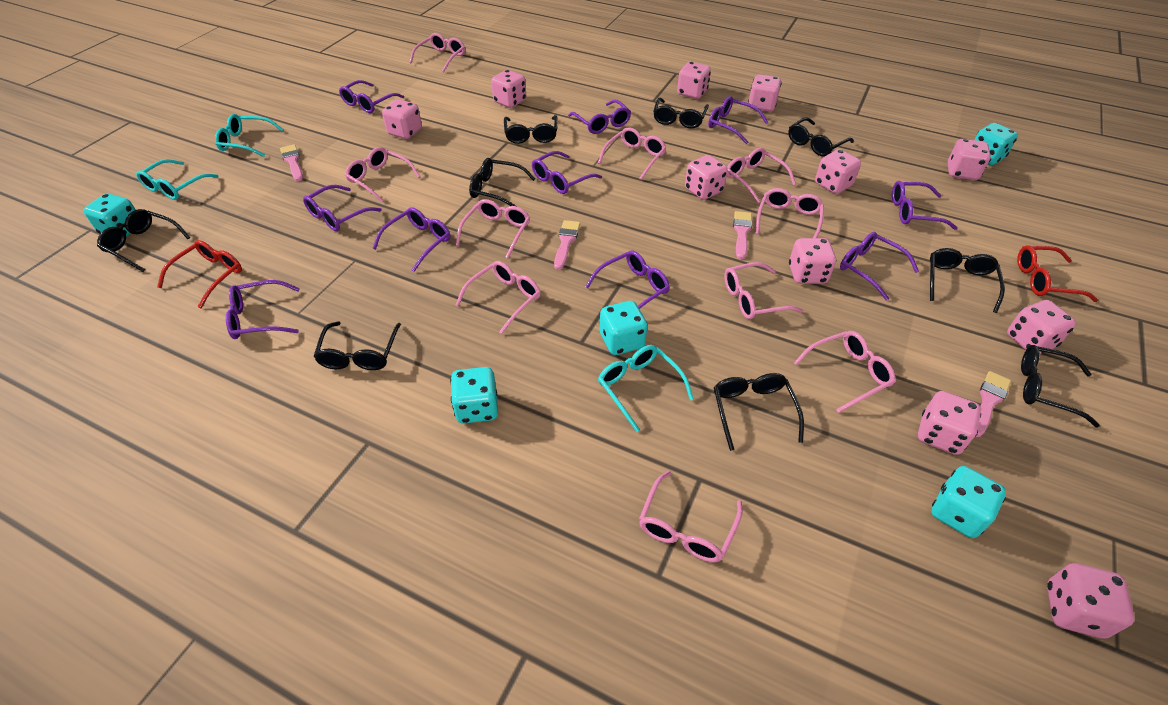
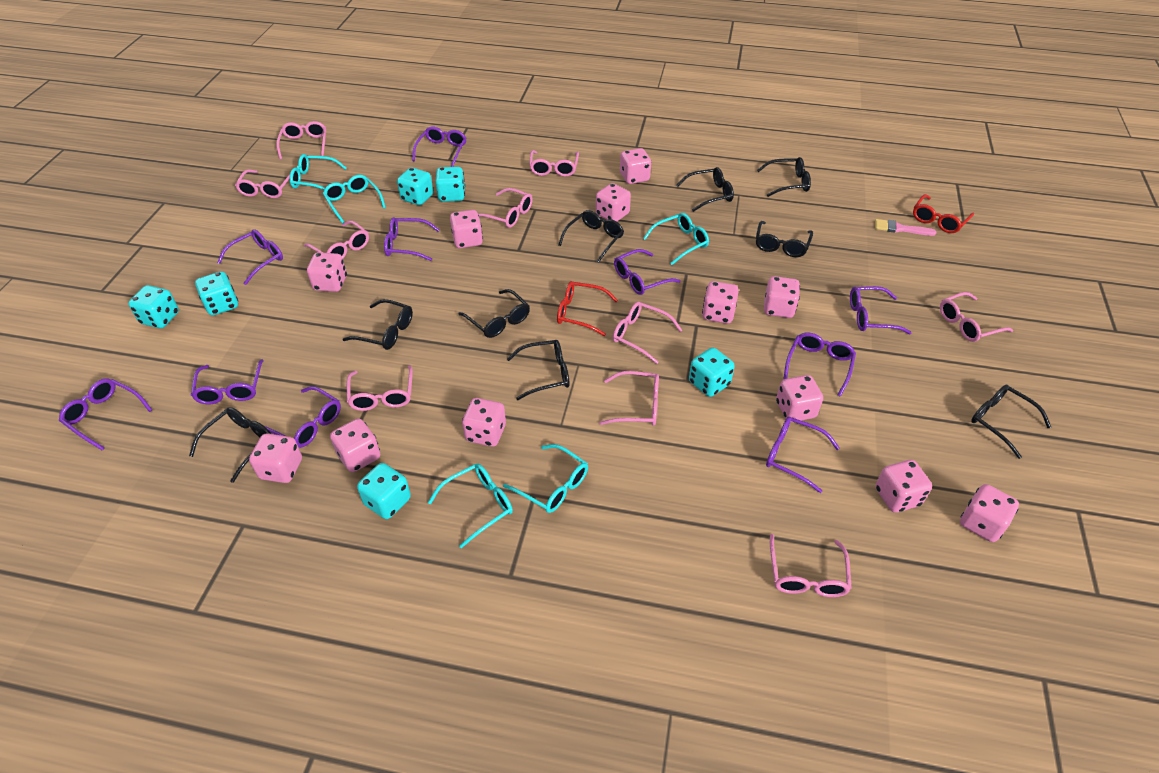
pink brush: [280,144,303,181] [554,220,580,270] [733,211,752,259] [976,371,1011,437] = 4 -> [875,219,937,236] = 1
pink dice: [382,99,422,139] [491,70,526,108] [677,62,711,99] [685,155,728,200] [748,74,781,112] [789,238,836,284] [815,149,861,194] [918,391,981,455] [948,139,991,180] [1007,300,1076,354] [1047,563,1135,638] = 11 -> [249,433,302,483] [307,252,347,292] [330,419,380,472] [450,210,483,248] [462,398,506,447] [596,183,631,221] [620,148,651,184] [702,281,739,324] [764,276,800,318] [776,375,823,422] [875,460,932,513] [960,484,1019,542] = 12
turquoise dice: [83,193,136,237] [450,367,498,424] [600,301,647,355] [931,466,1006,538] [975,123,1018,165] = 5 -> [128,285,179,328] [195,271,238,315] [357,463,411,519] [397,168,433,205] [435,167,465,202] [689,348,735,397] = 6
turquoise glasses: [136,159,219,200] [215,114,284,157] [598,345,694,432] = 3 -> [290,154,347,190] [323,175,386,224] [428,463,513,548] [503,444,588,513] [643,213,709,265] = 5

